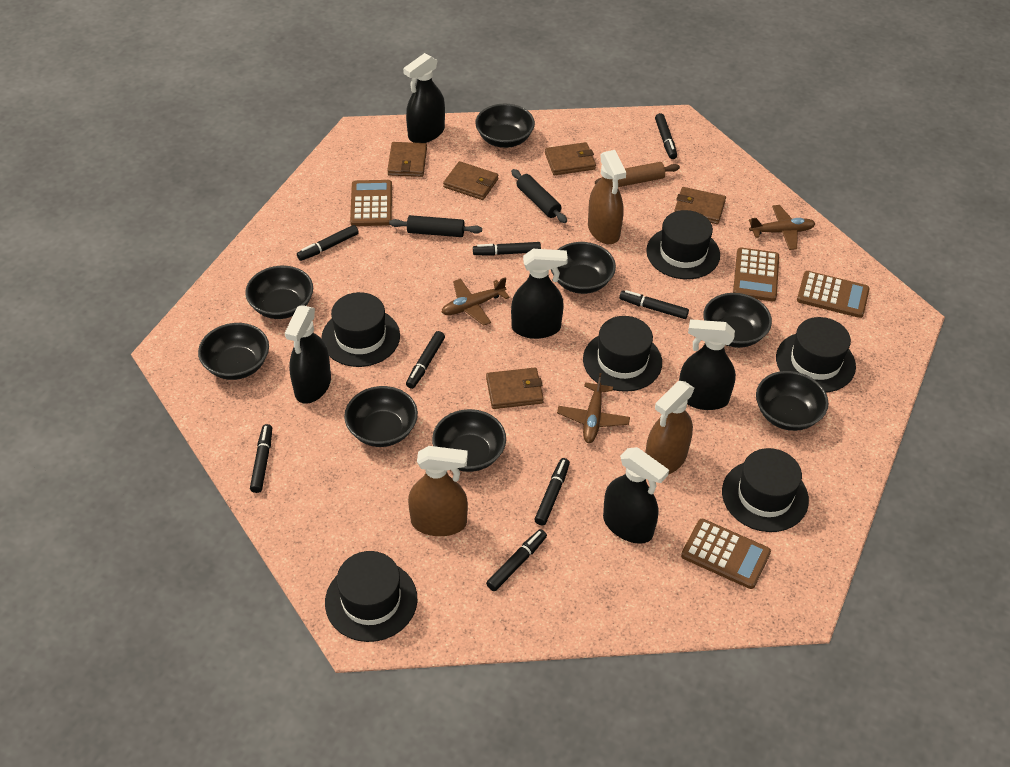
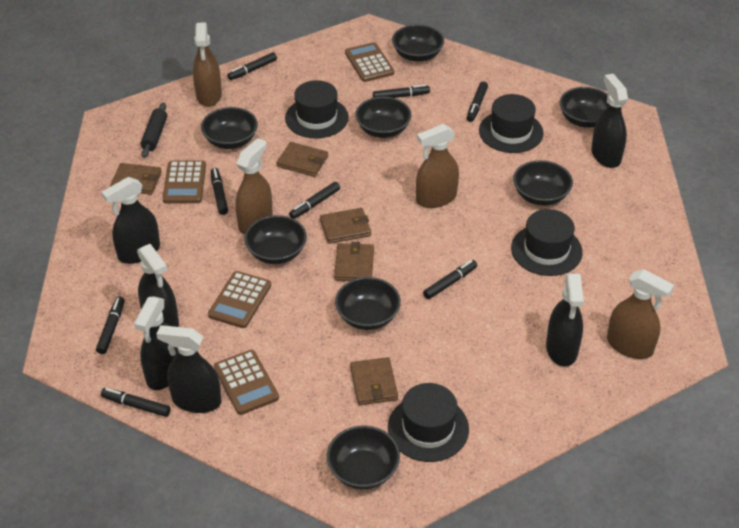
black hat: [321,292,400,367] [325,551,417,642] [583,316,662,392] [646,210,720,279] [722,448,809,532] [776,317,856,392] = 6 -> [285,80,349,138] [388,383,469,462] [479,94,544,153] [511,209,583,276] = 4
black rolling pin: [389,215,482,237] [511,169,567,223] = 2 -> [141,102,167,158] = 1
black spray bottle: [285,306,331,404] [403,53,445,143] [511,249,568,339] [603,447,669,544] [679,320,736,410] = 5 -> [102,177,160,264] [134,297,179,390] [137,244,179,327] [156,325,221,413] [546,274,584,367] [591,74,628,168] = 6
brown plane: [442,277,510,326] [557,373,630,443] [749,205,816,250] = 3 -> none = 0
brown rolling pin: [595,162,680,187] = 1 -> none = 0
brown spray bottle: [408,446,468,536] [588,150,626,244] [645,381,694,475] = 3 -> [193,22,222,107] [235,138,273,234] [416,124,459,208] [607,269,674,359] = 4

